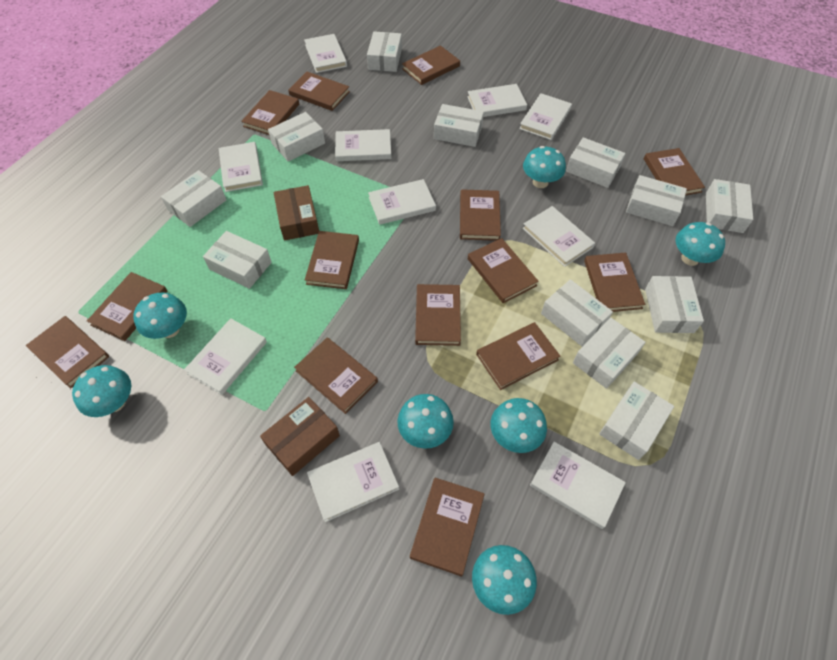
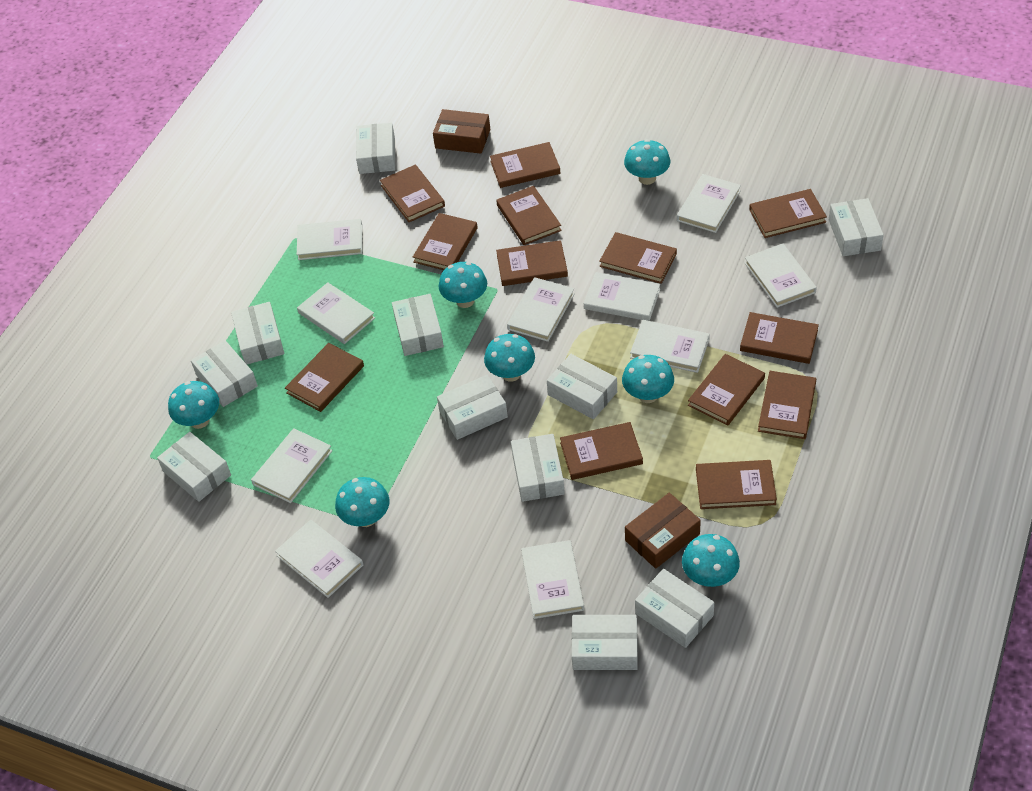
brown book: [26,316,109,388] [87,272,167,341] [241,90,299,135] [288,72,350,111] [294,337,378,414] [305,231,359,289] [402,45,460,85] [410,478,485,577] [415,284,461,346] [460,189,501,241] [468,238,539,303] [476,322,561,390] [584,253,645,312] [644,148,705,195] = 14 -> [285,343,364,412] [380,165,445,222] [413,213,478,270] [490,142,561,188] [496,186,562,245] [496,240,568,286] [560,422,643,480] [599,232,677,284] [688,354,765,426] [696,460,777,509] [740,312,819,364] [749,189,827,238] [758,371,816,439] = 13
white box: [161,170,226,227] [203,231,272,289] [268,112,325,162] [367,31,402,72] [434,104,484,147] [541,279,613,347] [566,137,625,188] [573,318,645,389] [599,382,674,460] [626,175,687,226] [645,276,704,333] [706,179,753,233] = 12 -> [157,432,231,502] [191,340,258,407] [231,302,284,364] [356,123,395,174] [392,294,444,356] [437,375,508,440] [511,434,565,502] [547,354,617,419] [572,615,638,670] [635,569,714,648] [829,198,884,256] = 11

